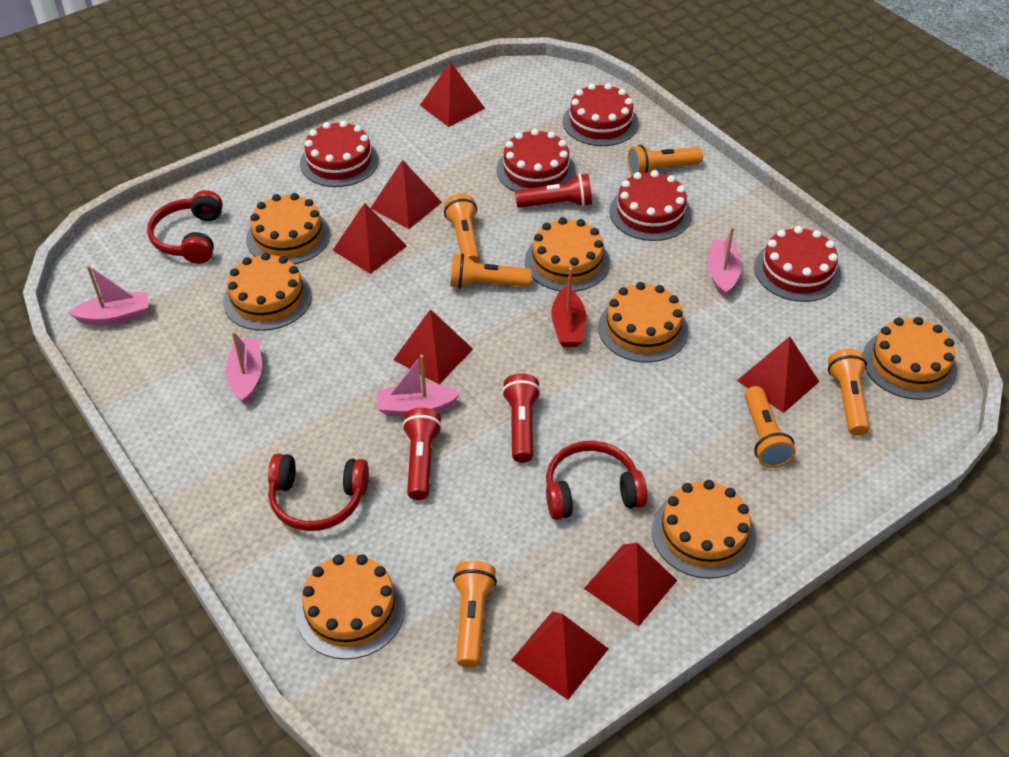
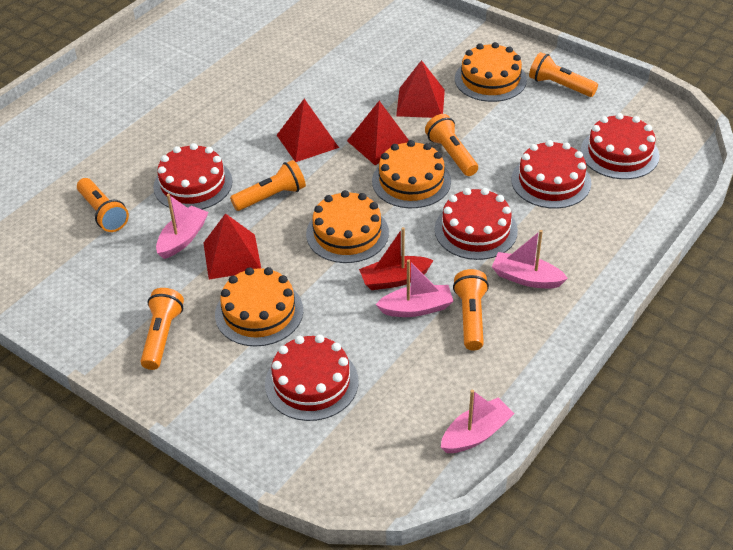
orange cake: [223,253,312,331] [246,193,330,264] [296,554,405,659] [525,217,610,292] [598,282,689,362] [652,480,756,579] [863,317,957,400] = 7 -> [215,267,303,347] [306,190,389,263] [372,140,451,208] [455,42,527,102] = 4
red flashlight: [402,408,442,500] [502,373,541,463] [515,174,592,208] = 3 -> none = 0
red headphones: [147,190,223,264] [268,454,369,531] [546,441,647,520] = 3 -> none = 0
red pyramid: [333,203,407,274] [371,160,442,229] [393,309,473,384] [420,62,485,127] [511,611,608,700] [584,543,677,626] [737,336,819,413] = 7 -> [203,213,261,279] [277,99,339,162] [347,101,409,165] [396,60,445,118] = 4

